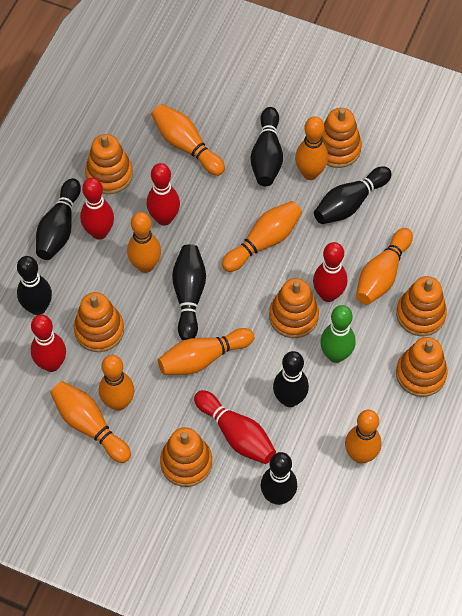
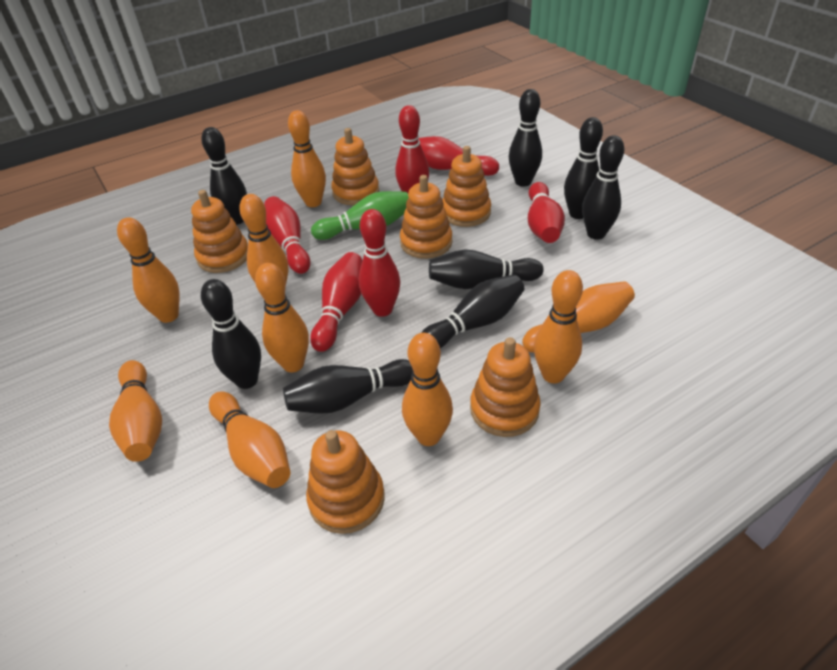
black bowling pin: [17,256,52,315] [36,178,81,260] [172,244,206,340] [251,107,283,186] [261,452,297,505] [273,351,309,407] [314,166,392,224] = 7 -> [201,127,247,225] [201,279,261,389] [283,359,413,414] [421,275,524,348] [429,249,544,289] [509,89,542,187] [564,117,603,219] [582,135,624,240] = 8
orange stacking toy: [74,292,124,352] [85,134,133,194] [160,427,212,487] [269,278,319,338] [321,108,362,168] [396,276,447,336] [396,337,448,397] = 7 -> [191,190,248,273] [306,430,385,534] [331,128,379,205] [400,175,453,259] [442,146,491,227] [470,337,541,437] = 6
red bowling pin: [31,315,66,372] [80,178,114,240] [147,163,180,226] [194,390,276,464] [313,242,347,302] = 5 -> [264,196,310,274] [310,252,362,352] [359,209,400,317] [396,105,429,193] [418,136,499,176] [528,182,565,243] = 6

